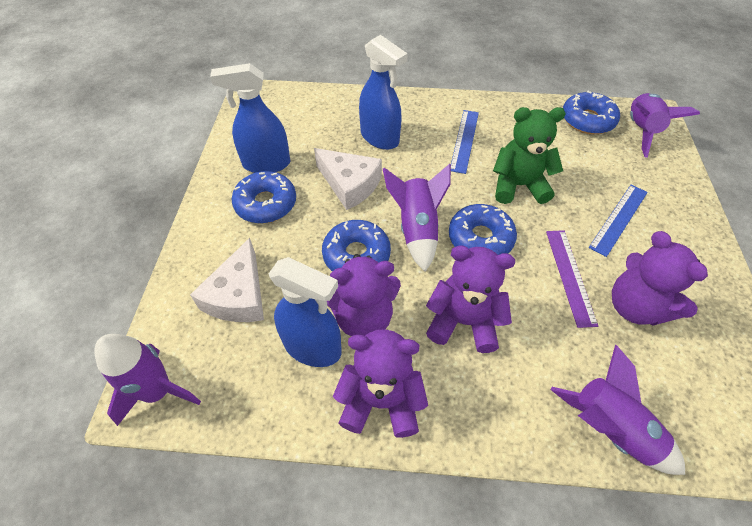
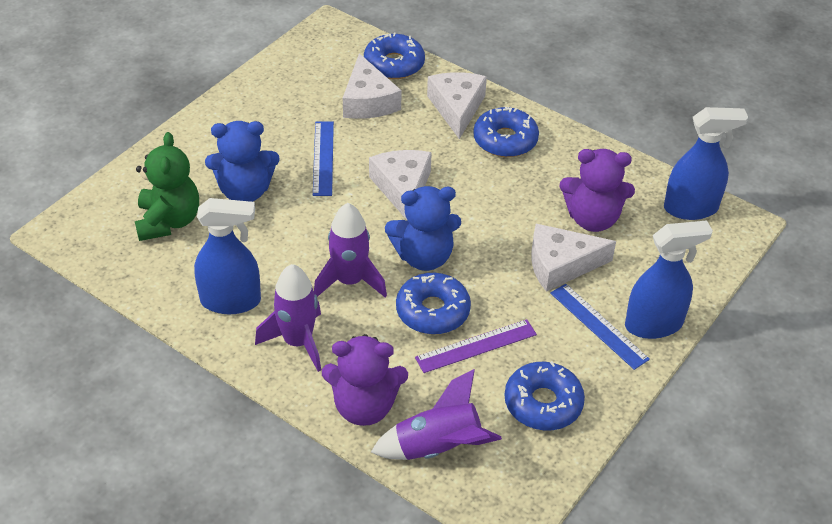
blue teddy bear: none = 0 -> [205,121,280,202] [385,186,461,271] = 2
purple rocket: [94,334,201,426] [383,164,451,272] [550,345,685,475] [630,93,700,158] = 4 -> [255,264,321,372] [314,203,387,297] [371,369,502,460] = 3
purple teddy bear: [327,254,401,337] [333,329,428,438] [426,245,515,353] [612,231,708,326] = 4 -> [322,334,408,426] [559,149,635,232] = 2
white cheese: [190,238,264,322] [314,148,382,210] = 2 -> [343,53,401,119] [369,150,432,221] [427,72,487,139] [531,224,616,292] = 4

